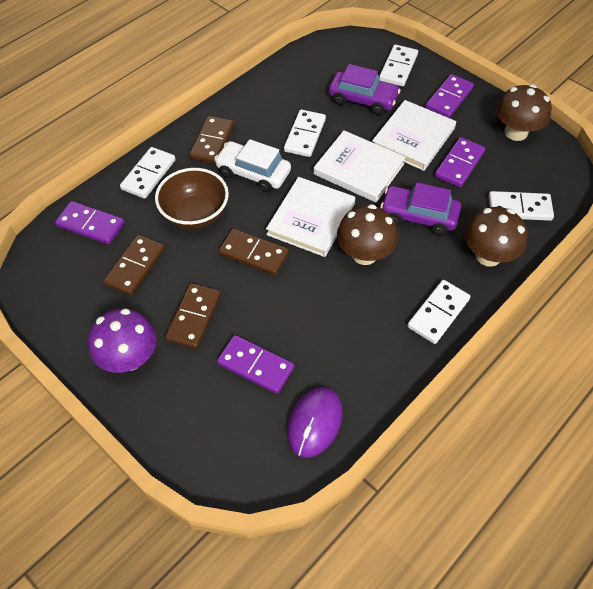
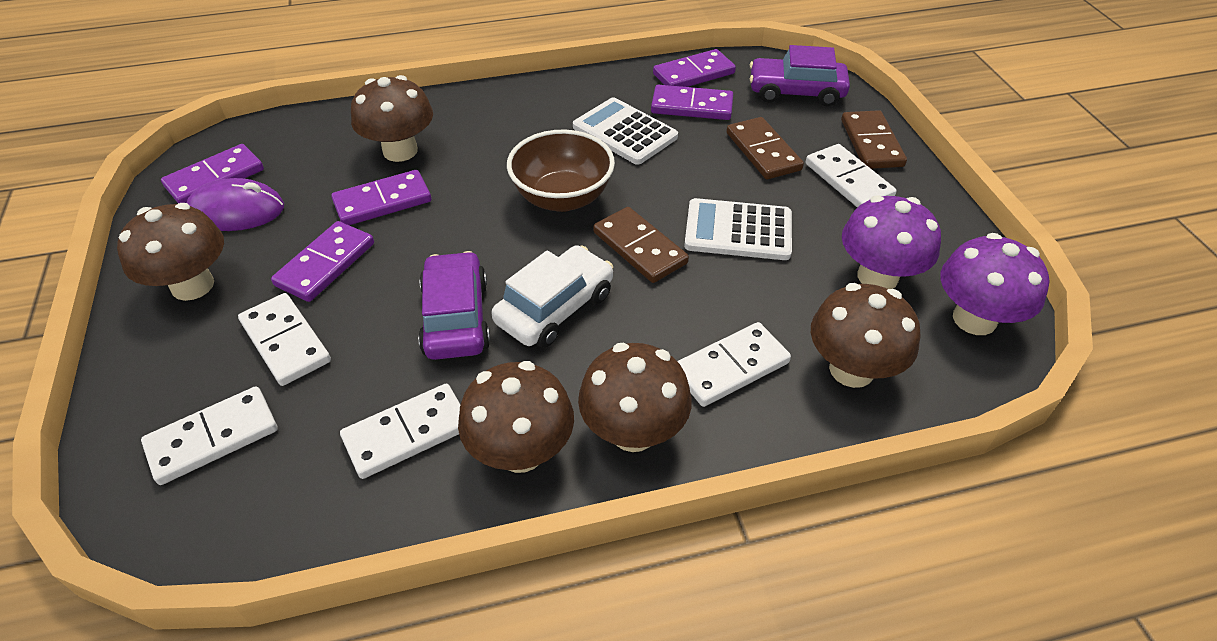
brown domino: [104,235,165,296] [165,283,221,349] [190,116,234,164] [219,229,289,275] = 4 -> [593,207,689,283] [726,117,804,179] [841,110,907,169] = 3
brown mushroom: [337,204,398,265] [465,207,527,267] [496,84,552,141] = 3 -> [117,203,224,301] [351,75,433,162] [458,361,574,473] [578,343,692,452] [811,283,920,388] = 5
purple domino: [55,201,124,244] [217,335,294,394] [425,74,474,118] [435,137,485,188] = 4 -> [161,144,264,203] [271,221,374,302] [331,170,431,225] [651,85,733,120] [653,49,736,87] = 5
purple mushroom: [88,309,157,373] = 1 -> [842,195,941,289] [941,233,1049,335] = 2
white book: [266,177,355,257] [314,130,406,203] [372,100,456,171] = 3 -> none = 0
white calculator: none = 0 -> [573,97,678,165] [684,198,792,260] = 2

